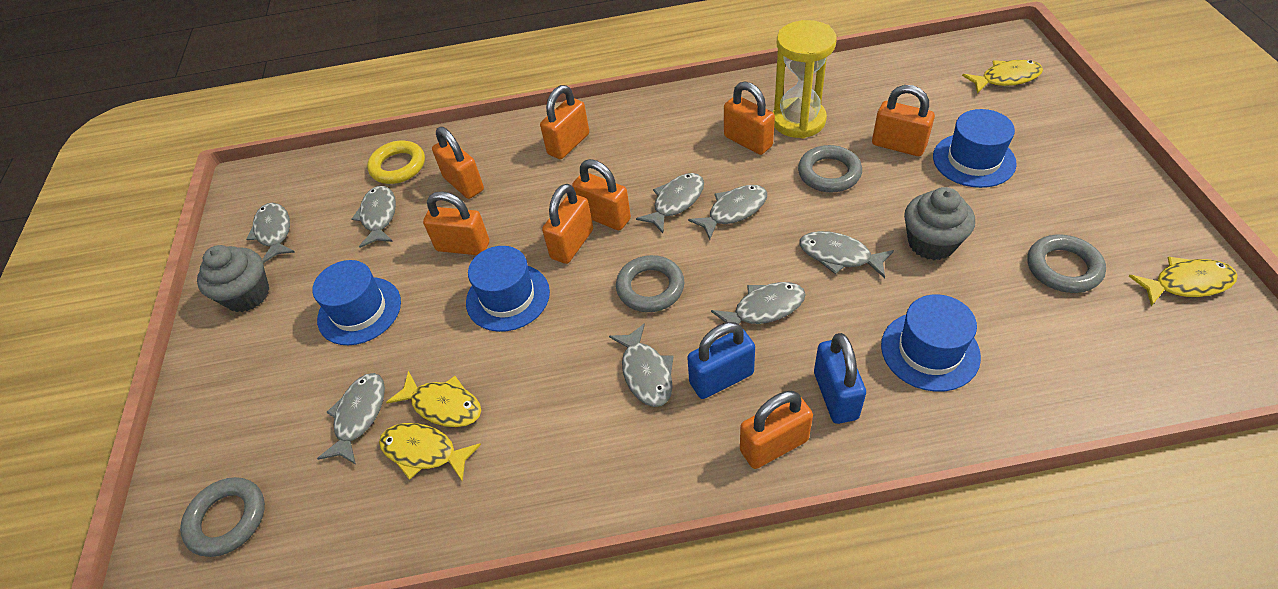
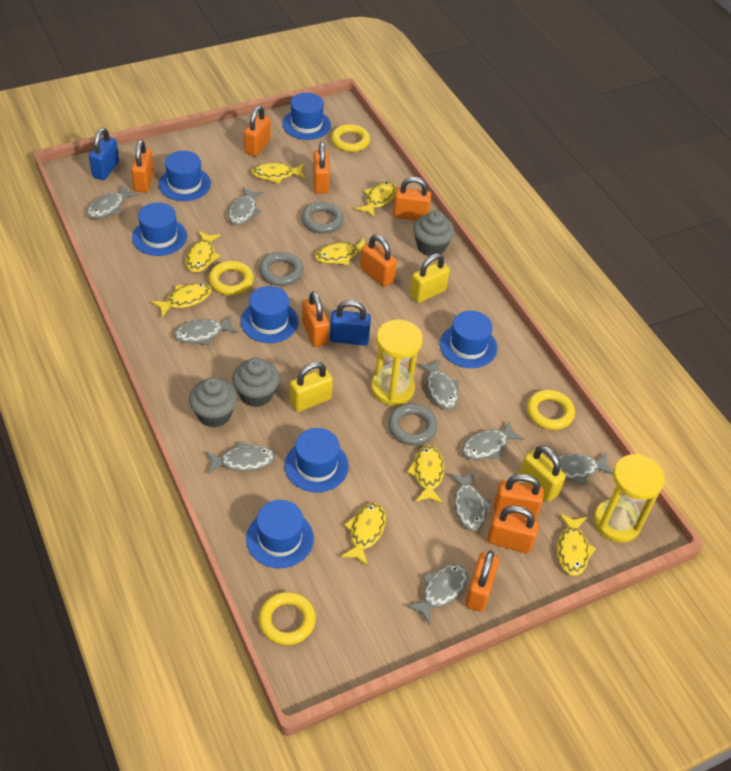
blue hat: [312,260,401,345] [466,246,550,332] [881,294,981,392] [933,109,1017,188] = 4 -> [132,202,187,256] [159,151,211,201] [240,286,298,343] [246,500,314,568] [283,93,331,140] [285,428,349,493] [440,311,497,368] = 7
grey cupcake: [197,245,269,312] [904,187,975,260] = 2 -> [189,377,238,428] [232,357,280,407] [413,210,454,256] = 3
grey fish: [246,203,294,263] [317,373,385,464] [352,186,396,248] [609,323,674,407] [636,173,704,233] [688,185,767,240] [711,282,806,334] [799,231,894,278] = 8 -> [86,185,138,219] [174,315,238,346] [206,441,275,474] [228,187,263,225] [406,564,468,625] [417,359,459,409] [449,472,491,531] [462,421,524,460] [551,453,613,485] = 9
grey ring: [180,477,265,557] [616,255,684,312] [798,145,862,192] [1027,235,1106,293] = 4 -> [259,252,304,286] [301,202,344,234] [388,404,437,445] = 3
orange padlock: [423,191,489,255] [432,127,484,199] [540,85,589,159] [542,184,593,264] [572,159,631,230] [724,82,775,155] [740,391,813,469] [872,85,935,156] = 8 -> [131,140,154,192] [244,106,271,156] [302,291,329,347] [313,142,330,194] [360,235,397,287] [393,177,431,220] [465,551,499,612] [487,506,539,554] [494,474,544,519] = 9
yellow fish: [379,423,481,482] [386,371,481,427] [962,60,1043,94] [1129,256,1238,306] = 4 -> [151,283,212,317] [186,231,221,272] [251,163,306,184] [315,239,365,265] [341,503,386,566] [355,181,397,217] [407,445,444,503] [557,513,596,576] = 8
yellow hourglass: [773,20,837,138] = 1 -> [371,320,423,406] [594,454,664,543] = 2
yellow padlock: none = 0 -> [290,362,333,412] [410,253,450,303] [519,446,566,502] = 3
yellow ring: [367,141,425,184] = 1 -> [209,261,254,295] [258,592,316,645] [331,124,370,152] [527,389,575,430] = 4

